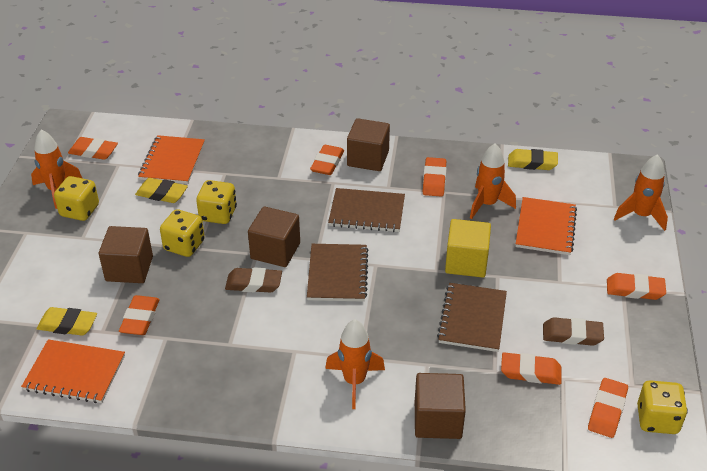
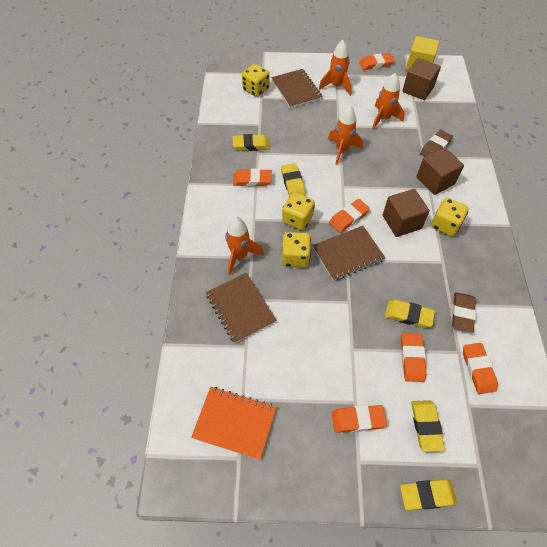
brown cube: [99,226,153,283] [248,207,300,267] [347,118,390,171] [415,373,466,439] = 4 -> [383,189,430,237] [402,58,441,100] [416,147,464,195] = 3
orange eraser: [68,137,118,160] [119,295,160,335] [310,145,344,175] [423,157,446,197] [501,352,561,385] [588,378,628,438] [607,273,666,300] = 7 -> [233,169,272,187] [329,199,370,233] [332,405,387,433] [359,53,394,70] [401,333,427,382] [463,343,498,394] = 6
orange notebook: [21,339,125,403] [138,135,205,184] [516,197,577,255] = 3 -> [191,387,276,460] = 1
yellow eraser: [37,307,97,336] [135,178,188,203] [508,149,558,170] = 3 -> [233,134,270,151] [281,163,306,197] [385,300,435,328] [400,479,457,510] [411,400,445,452] = 5

